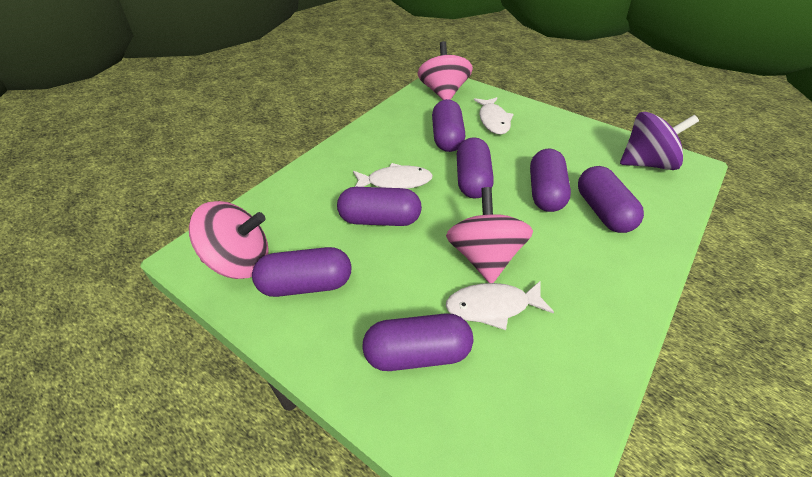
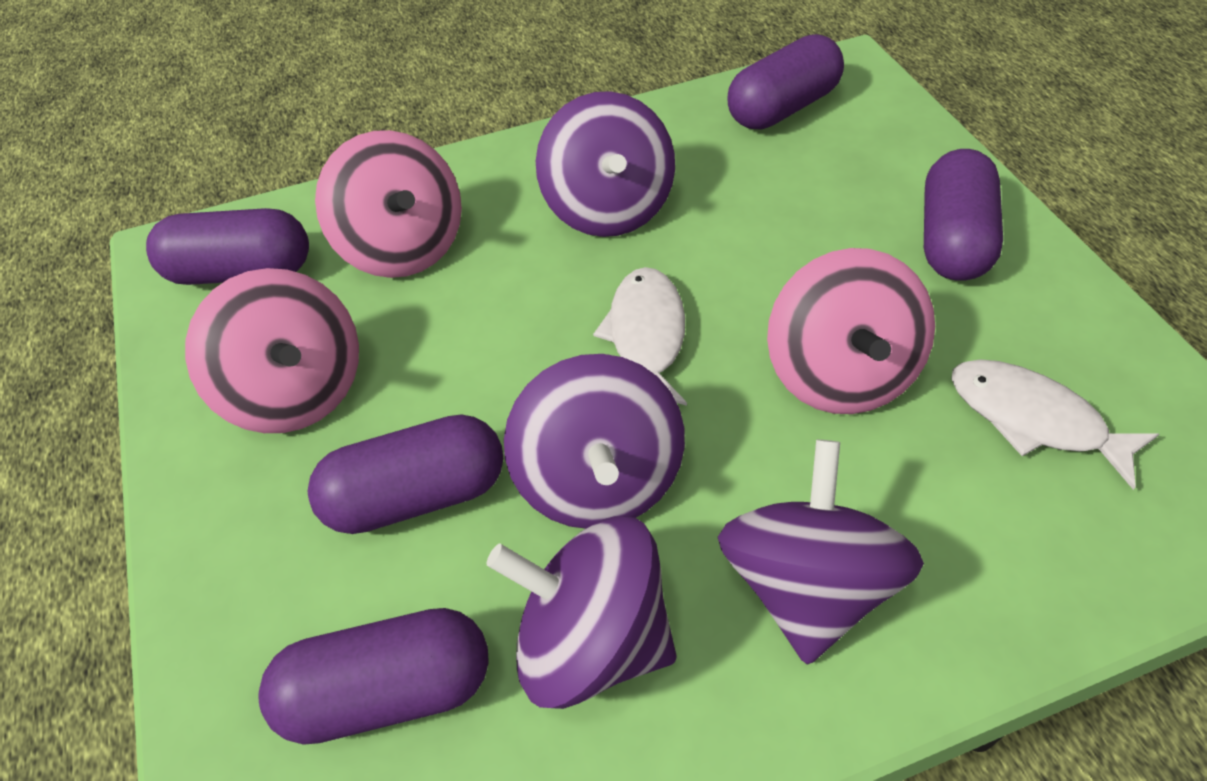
purple capsule: [252,247,352,297] [337,187,422,226] [362,313,473,371] [432,99,465,152] [457,137,494,199] [530,149,571,212] [578,166,644,233] = 7 -> [146,208,309,285] [258,608,489,745] [308,414,503,534] [728,34,844,129] [924,149,1003,281] = 5
purple spinning top: [620,112,699,170] = 1 -> [487,516,677,709] [504,354,685,529] [536,91,675,237] [718,440,924,664] = 4
white fish: [353,163,433,189] [446,280,554,330] [474,97,514,135] = 3 -> [593,267,687,406] [951,359,1159,490] = 2

